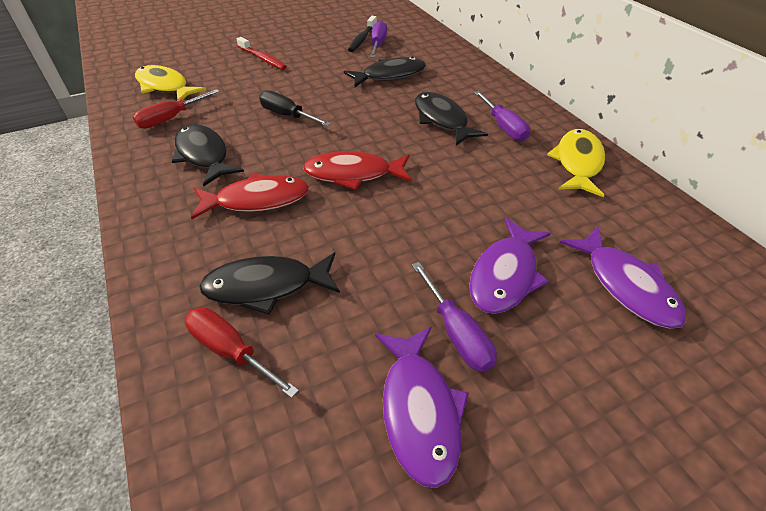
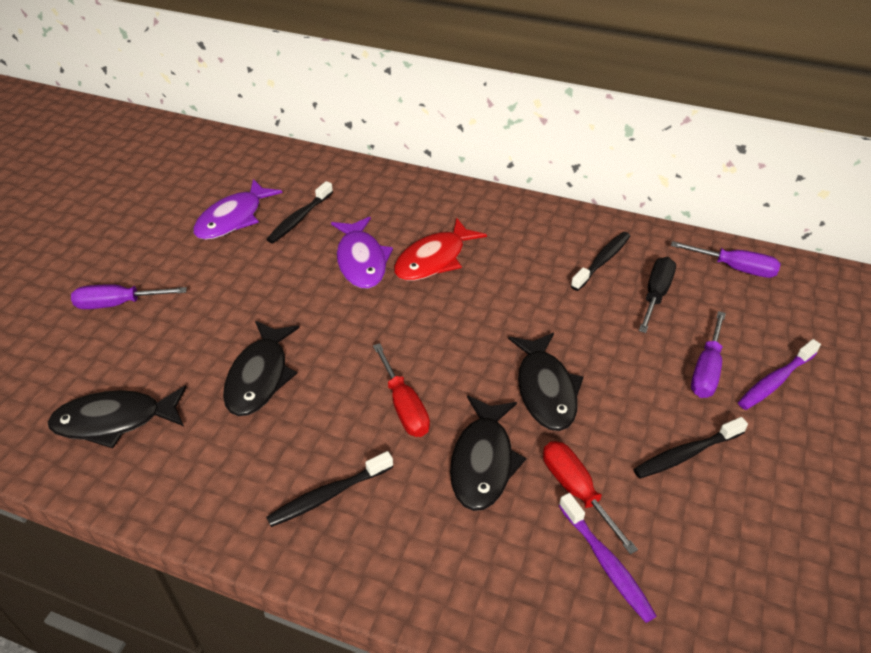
black toothbrush: [348,16,377,52] = 1 -> [266,181,333,243] [266,451,393,527] [571,232,630,291] [634,417,748,479] = 4
purple fish: [375,327,469,488] [469,217,551,314] [560,227,686,329] = 3 -> [193,179,283,240] [331,217,393,289] = 2
purple toothbrush: none = 0 -> [559,493,656,623] [738,339,821,410] = 2
red fish: [191,173,309,219] [303,151,411,190] = 2 -> [394,218,487,281] = 1
red toothbrush: [237,37,287,70] = 1 -> none = 0
yellow fish: [135,65,206,100] [547,129,605,197] = 2 -> none = 0

